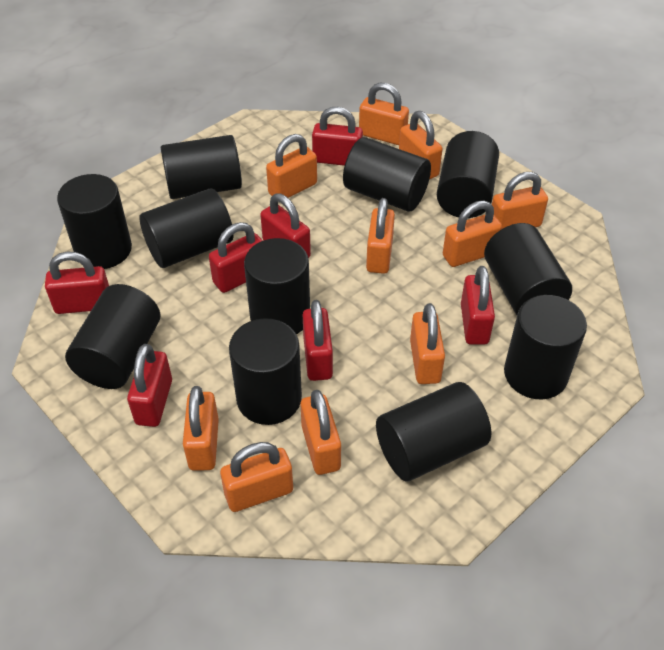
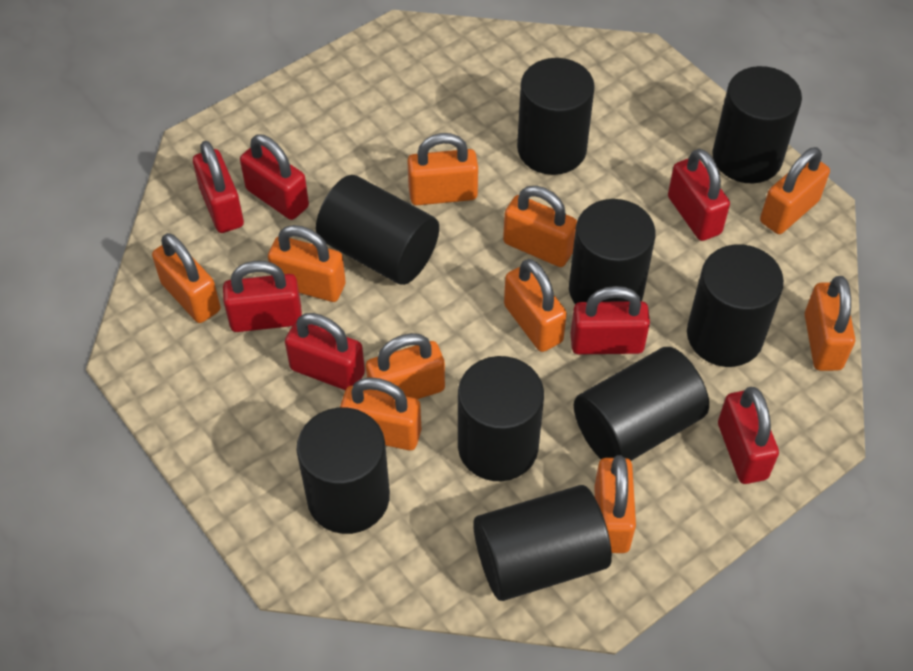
black cylinder: [57,174,132,269] [65,284,160,389] [140,189,234,268] [161,135,242,199] [229,318,302,425] [244,238,310,334] [343,137,431,211] [376,382,491,482] [437,131,499,218] [484,223,572,315] [504,295,587,399] = 11 -> [296,407,390,534] [316,175,439,285] [458,356,544,481] [473,485,612,601] [517,58,595,175] [569,199,656,304] [574,347,709,461] [687,244,784,367] [712,66,802,183] = 9

